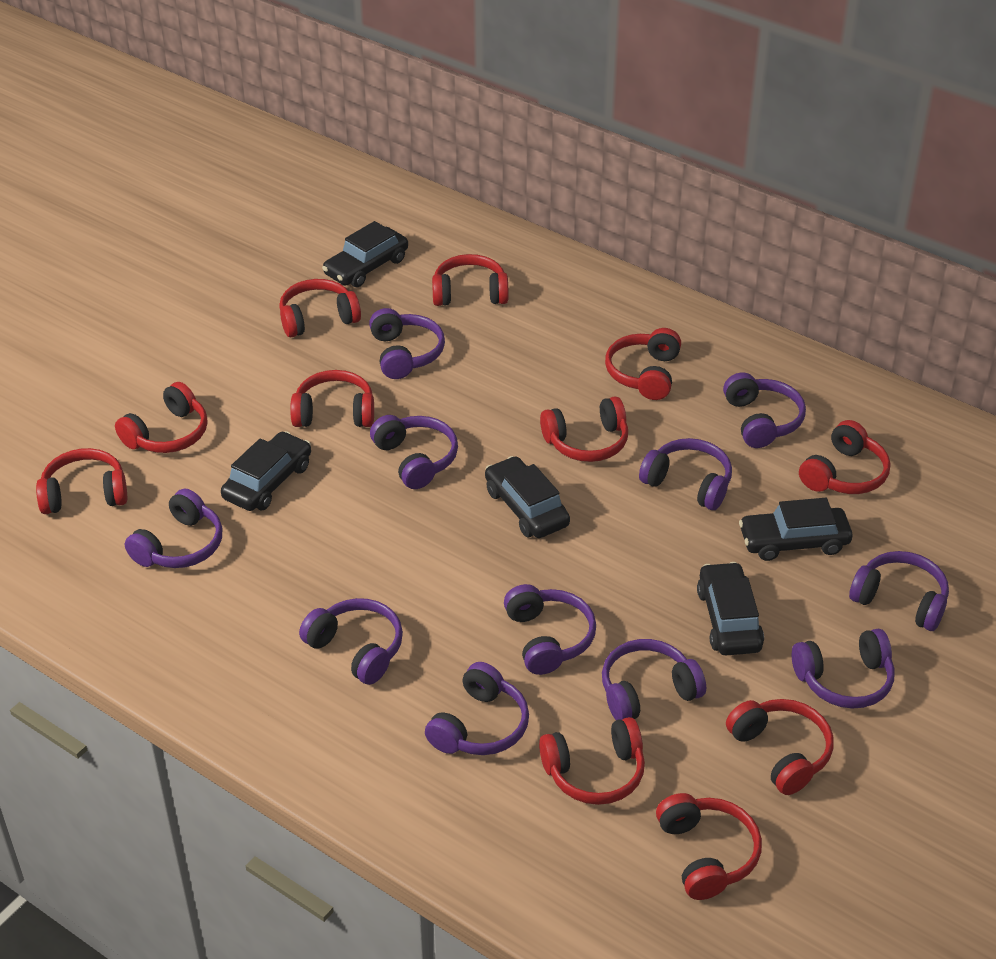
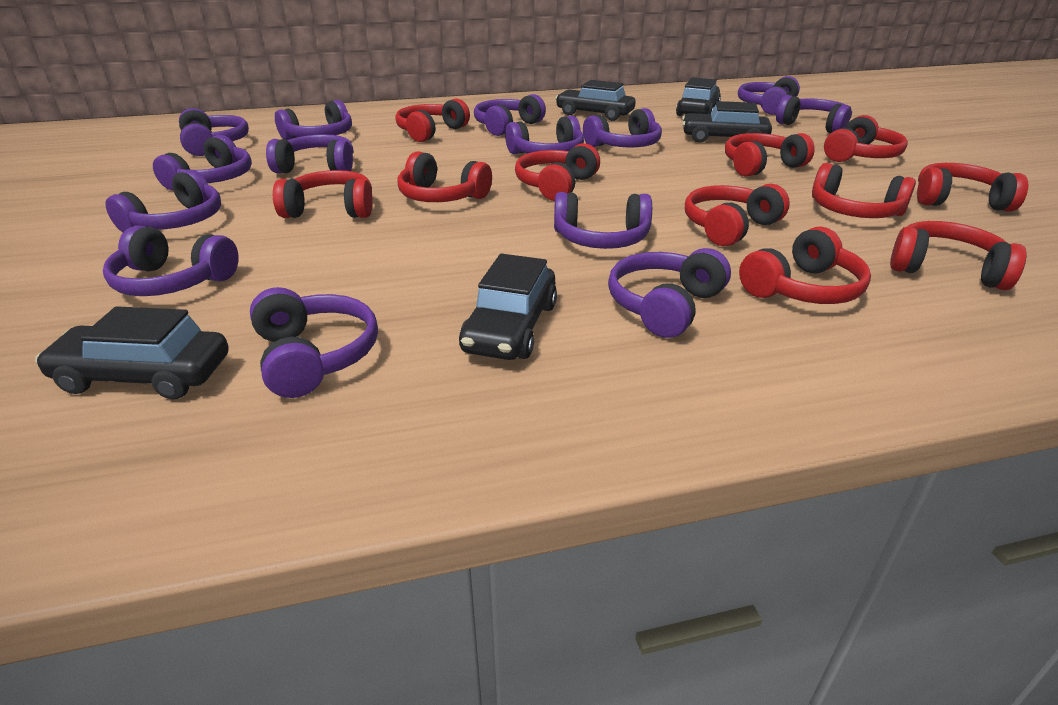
purple headphones: [125,488,222,568] [299,598,403,685] [369,308,445,379] [370,415,458,489] [425,662,529,755] [504,584,596,675] [602,639,706,720] [639,438,732,510] [723,373,806,448] [792,629,894,709] [849,551,949,631] = 11 -> [103,225,239,296] [105,170,221,232] [153,135,252,190] [179,108,249,156] [250,287,378,398] [266,134,353,173] [275,100,352,140] [474,94,546,136] [505,116,584,154] [554,192,652,249] [583,108,662,148] [608,248,731,338] [738,76,800,115] [776,95,852,133] = 14

